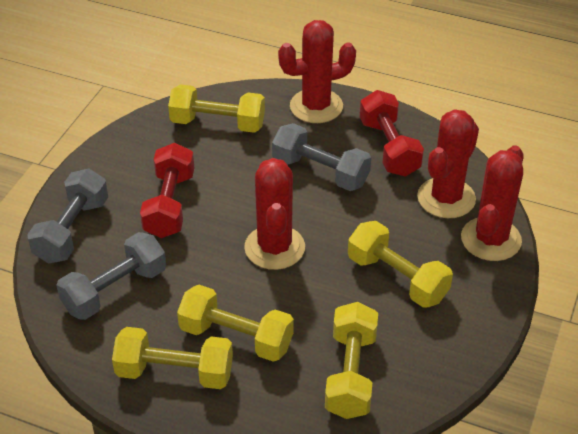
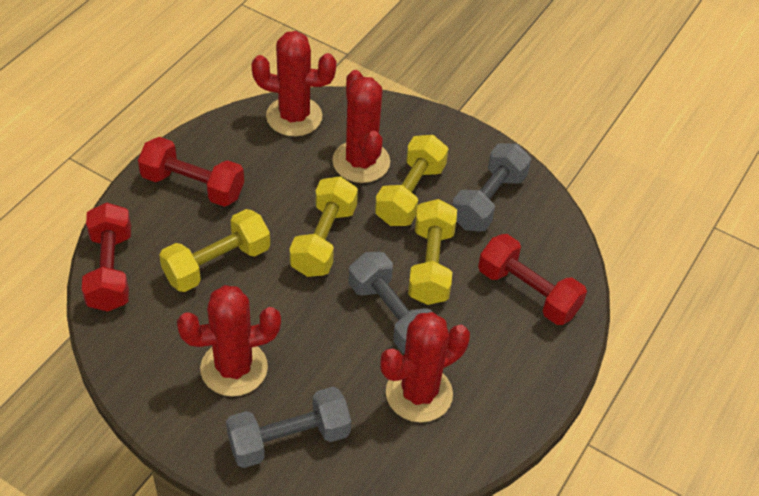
red dumbbell: [140,143,194,238] [360,90,424,177] = 2 -> [82,203,131,312] [138,137,244,207] [478,234,587,325] = 3
yellow dumbbell: [112,327,233,389] [168,84,265,133] [177,285,294,362] [325,302,378,419] [348,221,453,308] = 5 -> [159,209,270,292] [289,176,358,277] [375,135,448,226] [408,199,457,305] = 4

